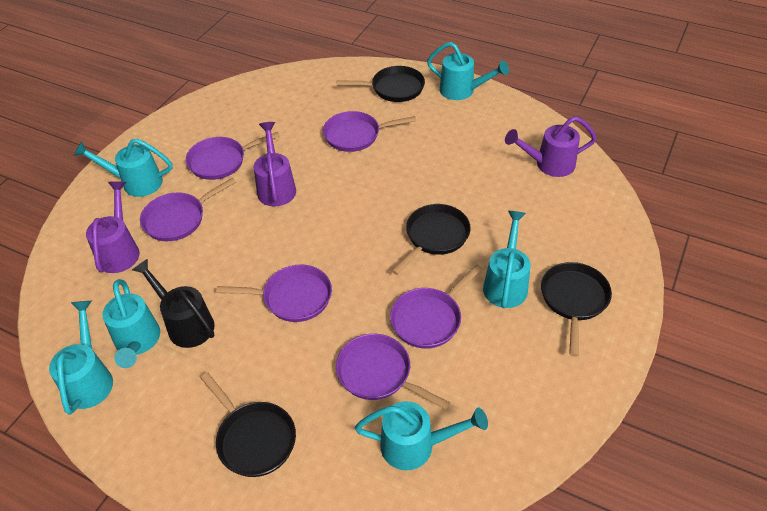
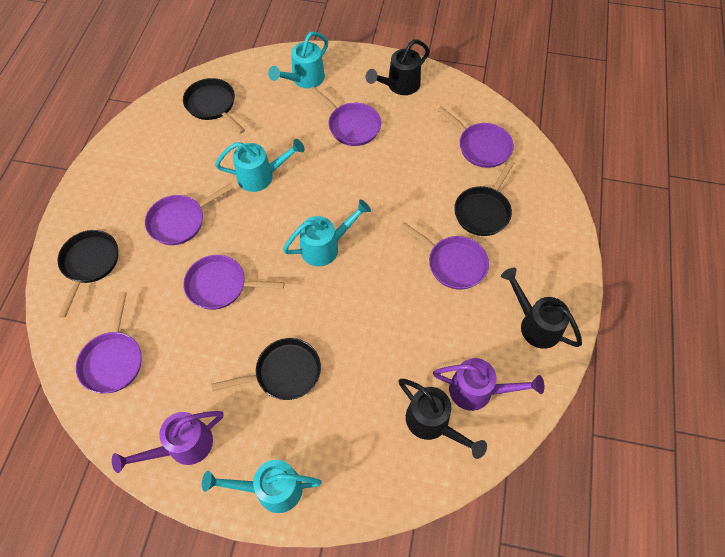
black watering can: [132,258,215,348] = 1 -> [366,39,430,95] [398,379,487,459] [501,268,582,349] = 3
purple watering can: [86,181,140,273] [254,122,296,206] [505,116,597,177] = 3 -> [112,411,223,473] [433,358,545,411] = 2
turquoise watering can: [49,301,113,415] [73,138,173,197] [102,279,160,368] [355,401,488,470] [427,42,509,100] [483,211,531,308] = 6 -> [202,460,322,513] [215,139,305,192] [268,31,328,88] [283,199,371,266] = 4

